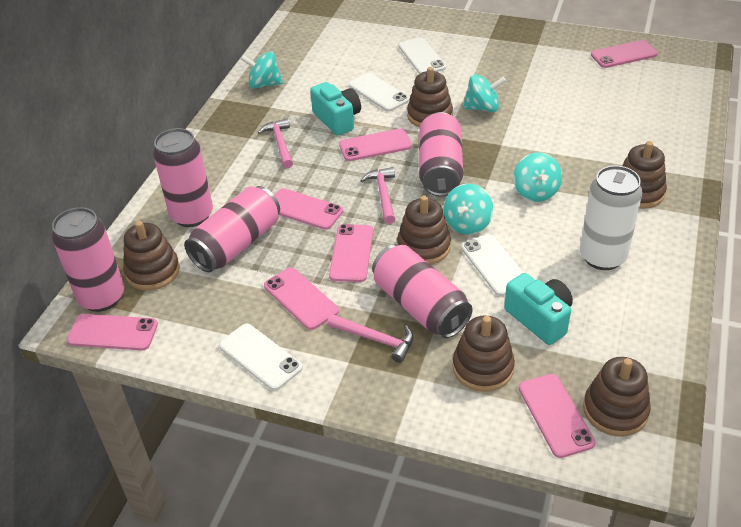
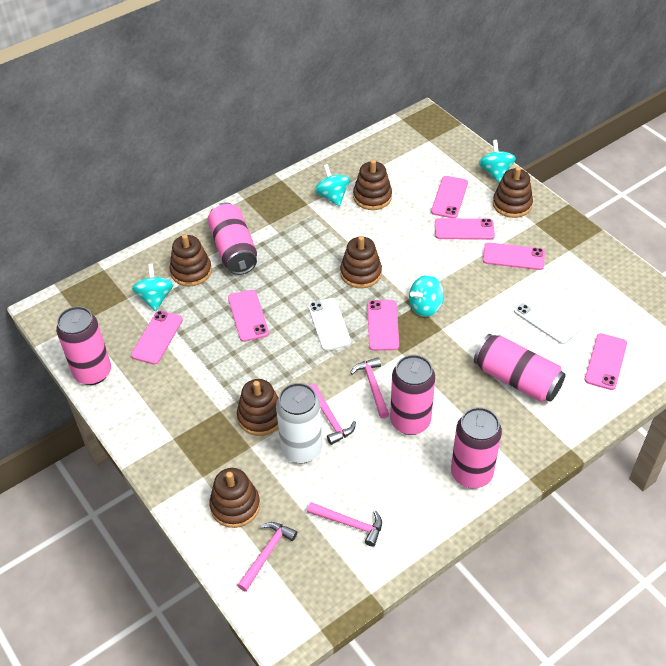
pink hammer: [258,118,293,168] [327,314,413,363] [360,167,395,224] = 3 -> [237,522,297,592] [307,502,382,547] [309,384,356,445] [350,357,389,418] = 4
turquoise camera: [310,82,361,136] [504,273,573,345] = 2 -> none = 0
white phone: [219,324,303,390] [349,73,410,111] [399,38,446,74] [461,234,524,296] = 4 -> [308,298,351,351] [514,296,580,344] = 2

